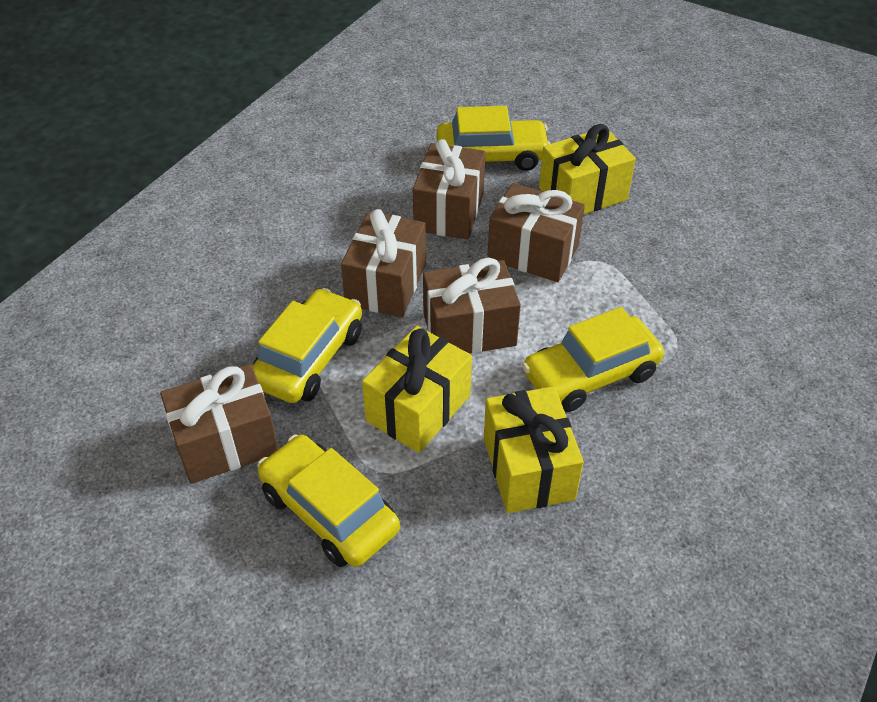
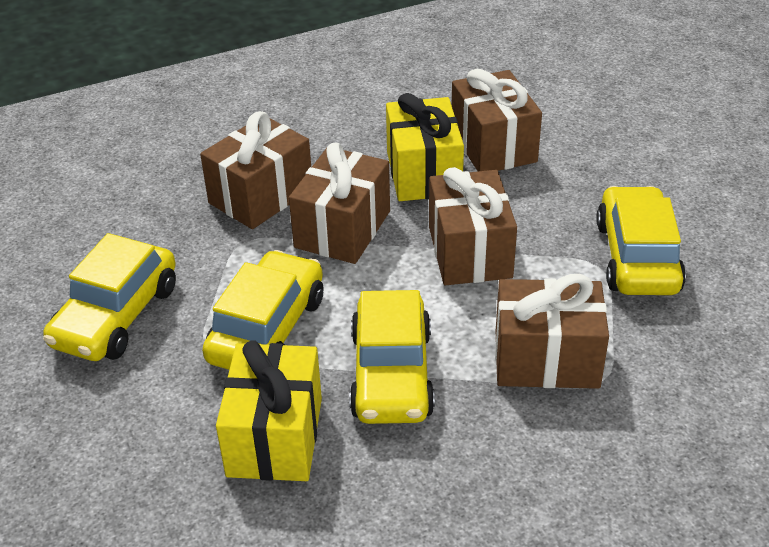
yellow gift: [362,326,472,453] [484,386,584,513] [539,124,636,215] = 3 -> [216,340,322,481] [386,93,464,201] = 2

